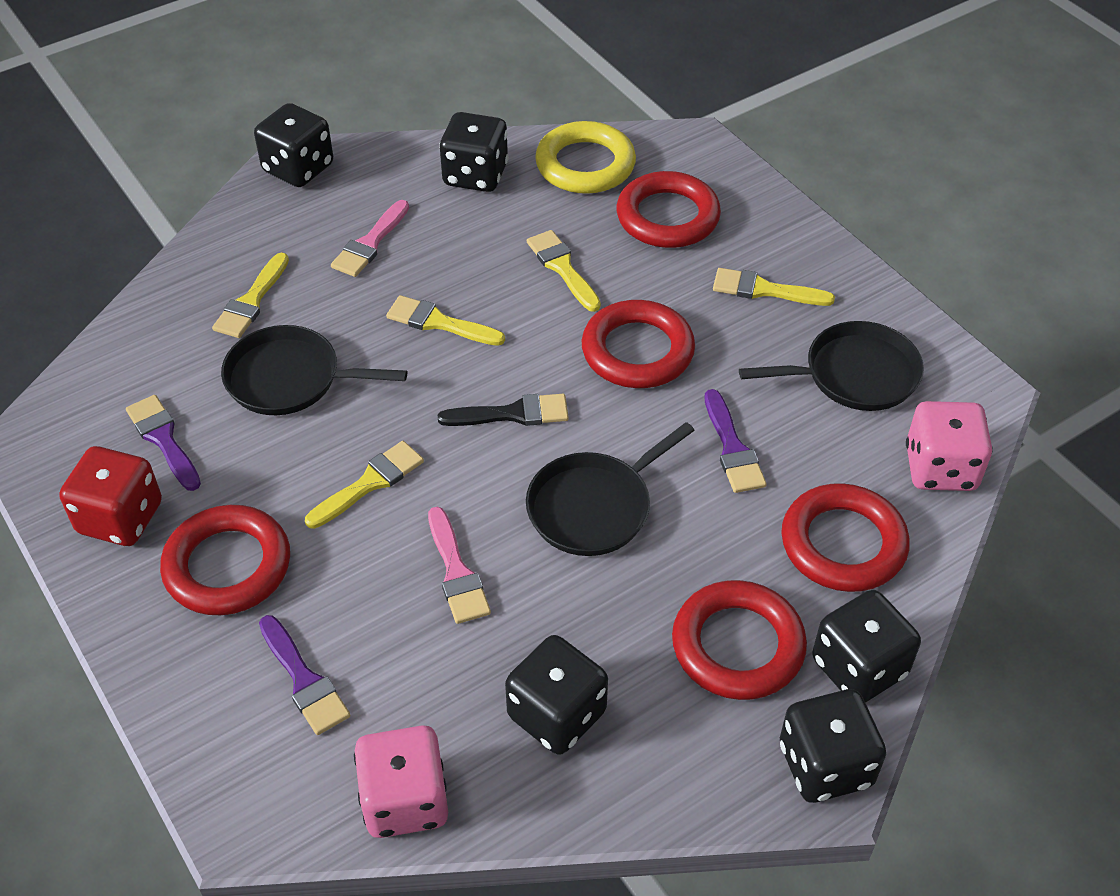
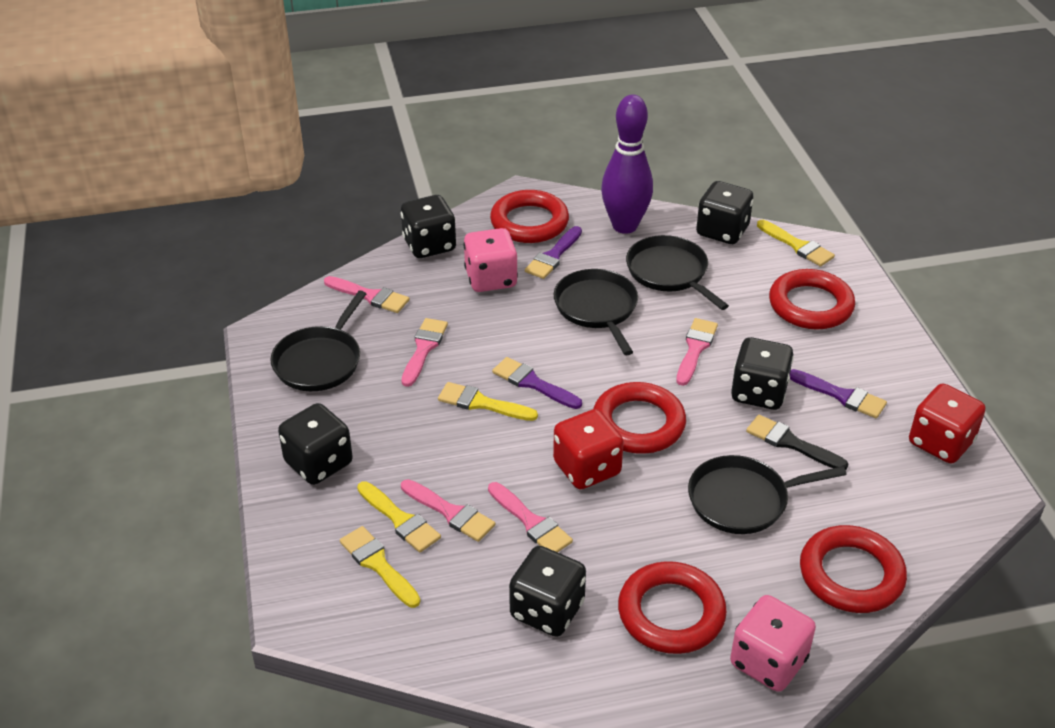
black pan: [221,325,407,415] [526,422,695,556] [739,321,924,411] = 3 -> [270,291,366,391] [554,269,638,355] [626,235,729,310] [688,455,847,534] = 4
pink brush: [331,200,409,277] [428,507,491,624] = 2 -> [324,276,410,313] [401,318,448,387] [401,479,495,542] [488,482,573,552] [676,318,718,386] = 5
purple bowling pin: none = 0 -> [601,95,653,234] = 1
red dice: [59,446,162,546] = 1 -> [553,409,624,489] [909,383,986,463] = 2
yellow brush: [212,253,289,338] [305,441,424,529] [386,295,505,346] [527,230,601,312] [713,268,835,306] = 5 -> [340,526,421,608] [357,481,441,552] [438,382,538,421] [757,220,835,267] = 4
yellow ring: [535,121,636,194] = 1 -> none = 0

